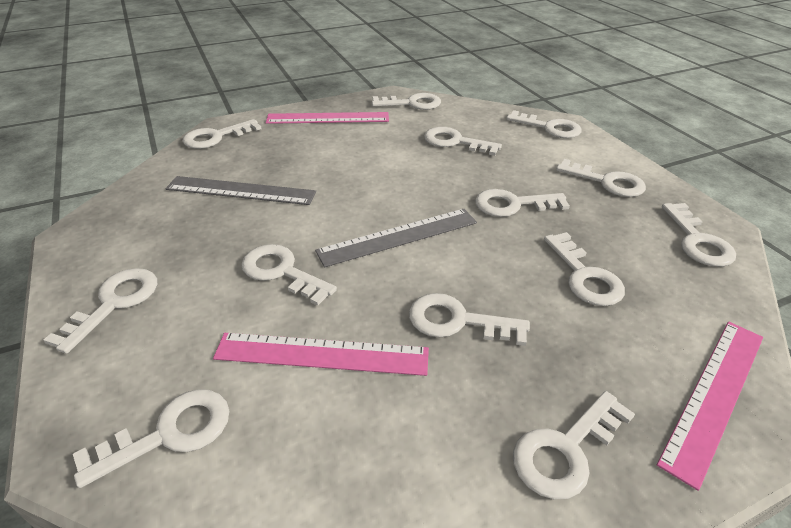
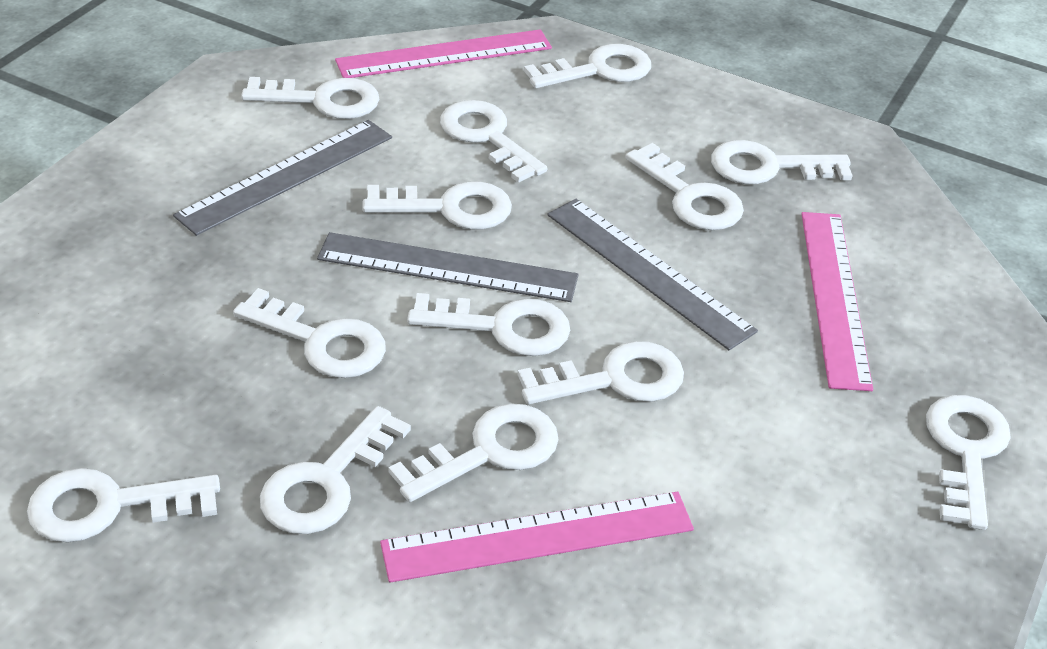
grey ruler: [166,176,316,205] [315,209,477,267] = 2 -> [173,120,392,236] [317,232,579,302] [547,199,758,350] = 3

